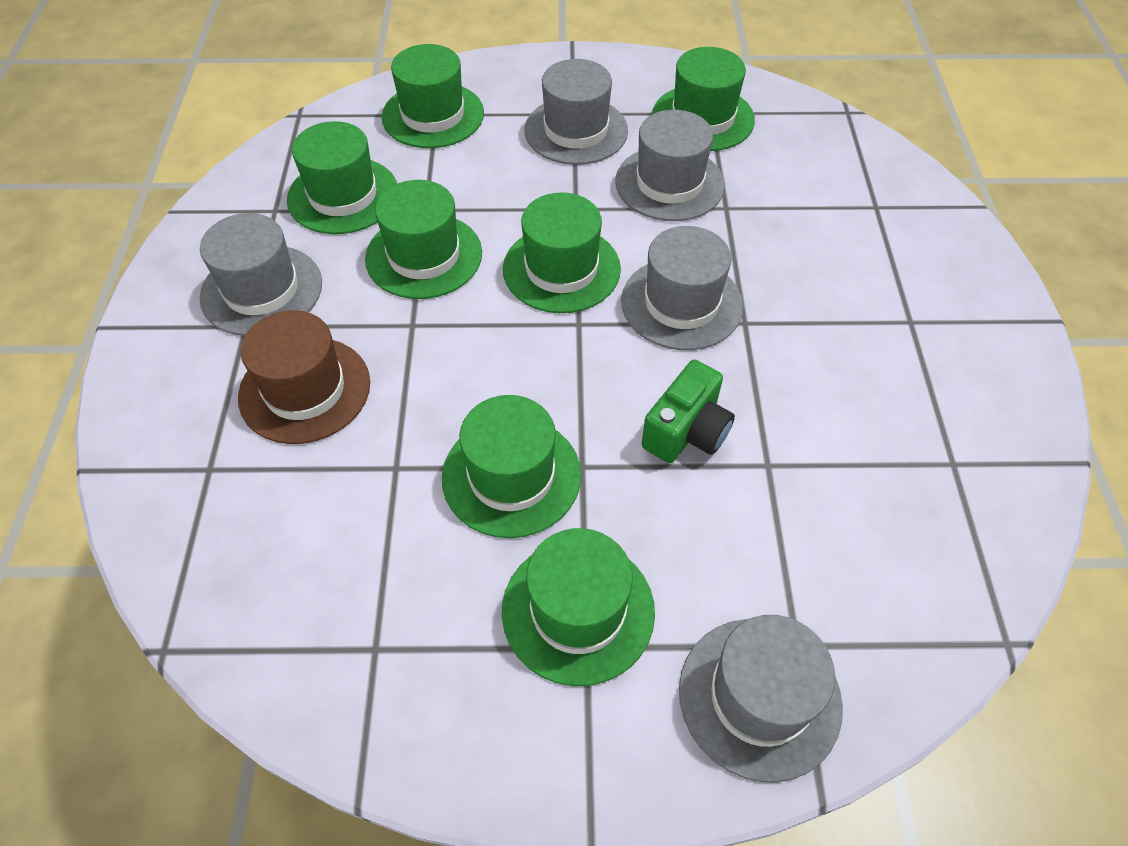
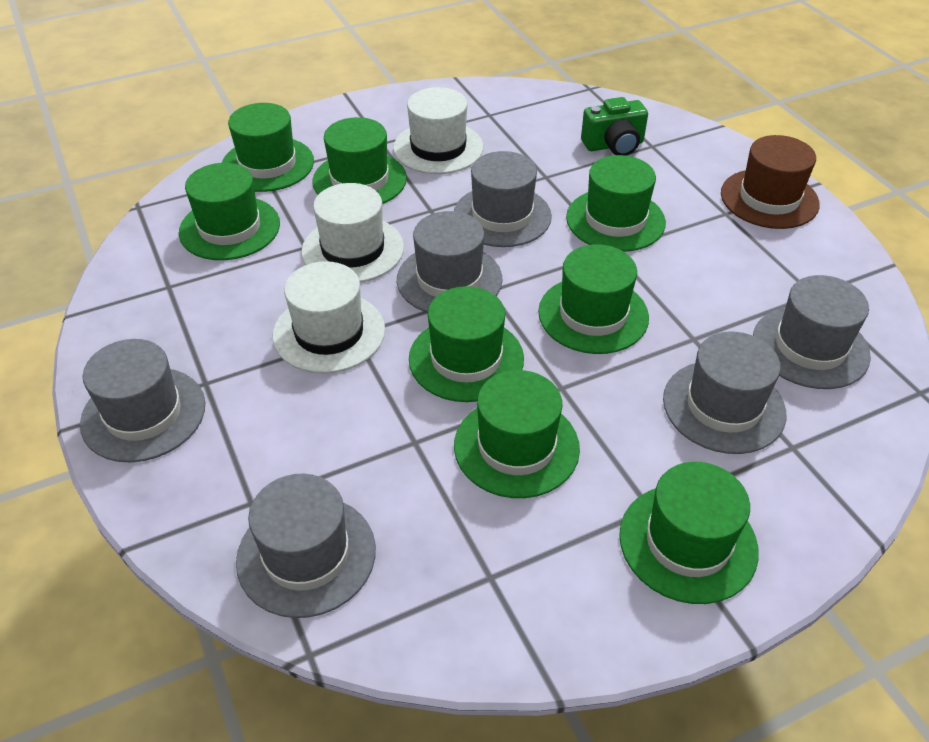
green hat: [287,121,397,234] [365,180,482,299] [381,44,484,148] [442,395,581,538] [502,528,655,686] [503,192,621,313] [652,47,755,151] = 7 -> [179,163,280,260] [222,103,314,192] [312,117,407,204] [409,286,524,402] [454,370,580,498] [538,244,649,354] [566,155,666,252] [619,462,759,604] = 8
grey hat: [199,213,322,336] [525,59,628,165] [615,110,725,221] [621,226,743,350] [679,615,843,782] = 5 -> [80,339,205,462] [236,474,376,618] [397,211,503,313] [454,151,552,247] [663,332,786,454] [753,275,871,389] = 6
white hat: none = 0 -> [273,261,385,374] [301,183,404,283] [393,87,483,174] = 3

